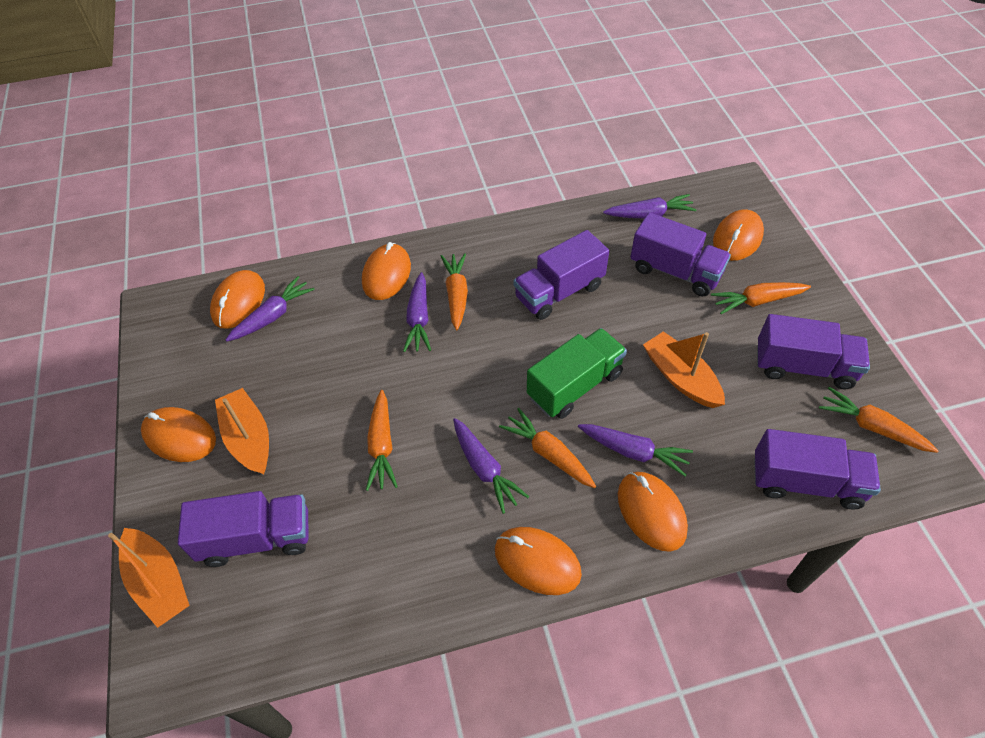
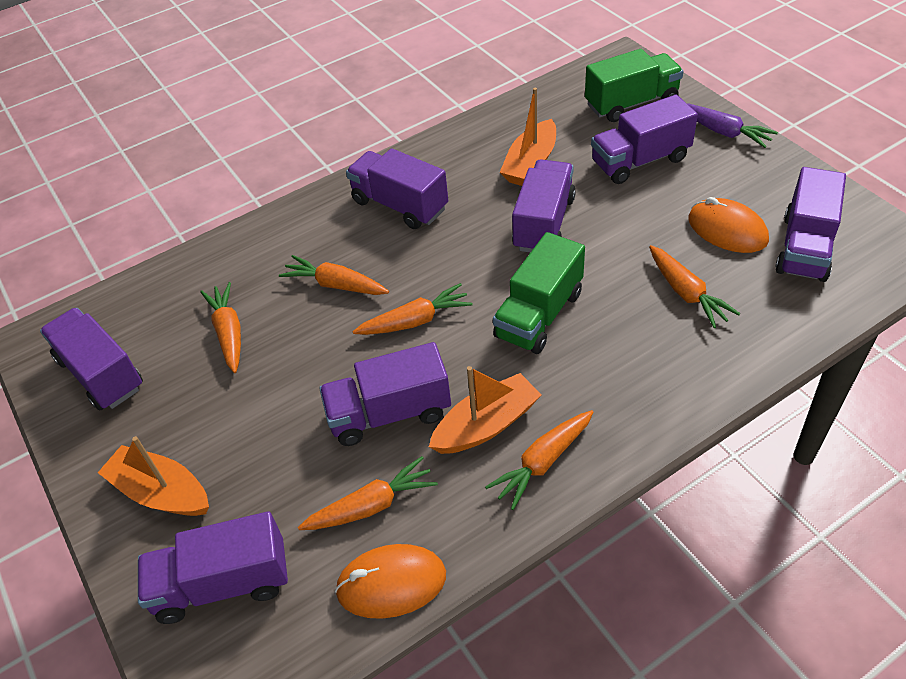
green truck: [527,328,627,419] = 1 -> [493,232,585,354] [585,49,683,122] = 2
orange carrot: [366,390,398,491] [441,253,468,330] [499,408,596,488] [711,282,811,314] [819,387,939,453] = 5 -> [200,282,241,373] [279,255,389,295] [298,456,438,530] [353,283,473,335] [485,410,594,510] [649,245,740,328] = 6
orange mouse: [141,407,216,462] [210,270,265,329] [362,242,411,300] [495,527,582,595] [618,472,688,552] [713,210,764,261] = 6 -> [335,544,446,619] [689,197,769,253] = 2
purple carrot: [226,276,315,342] [403,272,431,352] [453,418,529,514] [578,424,693,476] [603,194,697,218] = 5 -> [688,104,778,148] = 1
purple truck: [178,491,308,567] [514,230,609,320] [630,212,731,296] [754,429,881,510] [757,314,870,389] = 5 -> [40,308,143,411] [138,511,288,624] [319,342,451,446] [346,148,448,229] [512,159,576,253] [591,95,698,184] [775,167,846,282] = 7

